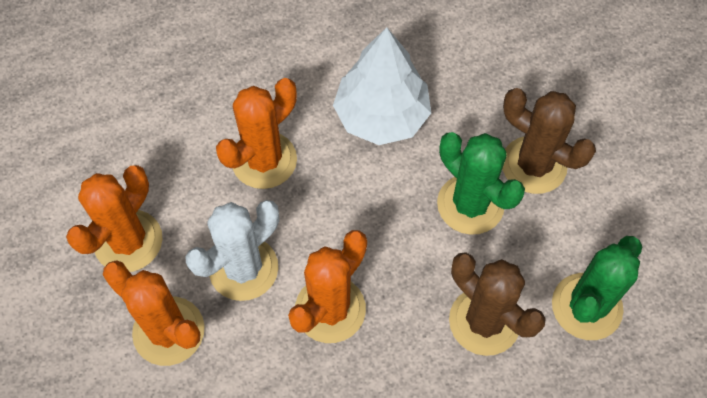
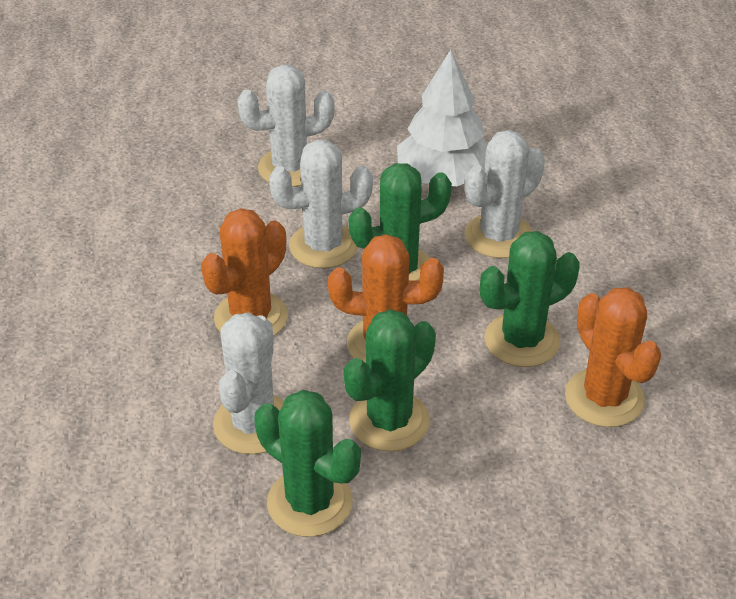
brown cactus: [449,252,546,356] [502,88,596,194] = 2 -> none = 0
green cactus: [437,132,525,235] [552,236,643,340] = 2 -> [254,390,361,537] [343,309,436,452] [349,163,452,281] [480,231,580,367] = 4
orange cactus: [66,165,162,272] [103,260,205,366] [216,78,297,189] [288,230,367,343] = 4 -> [201,208,288,336] [328,234,444,363] [565,287,661,427] = 3
white cactus: [185,200,279,301] = 1 -> [213,312,284,454] [237,65,335,187] [269,140,373,268] [465,130,545,258] = 4

